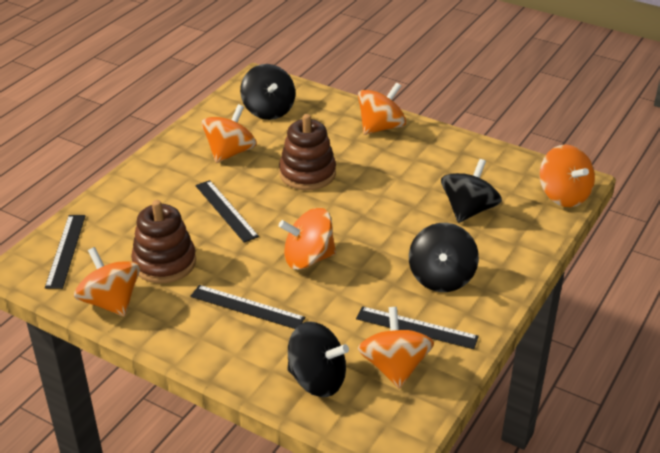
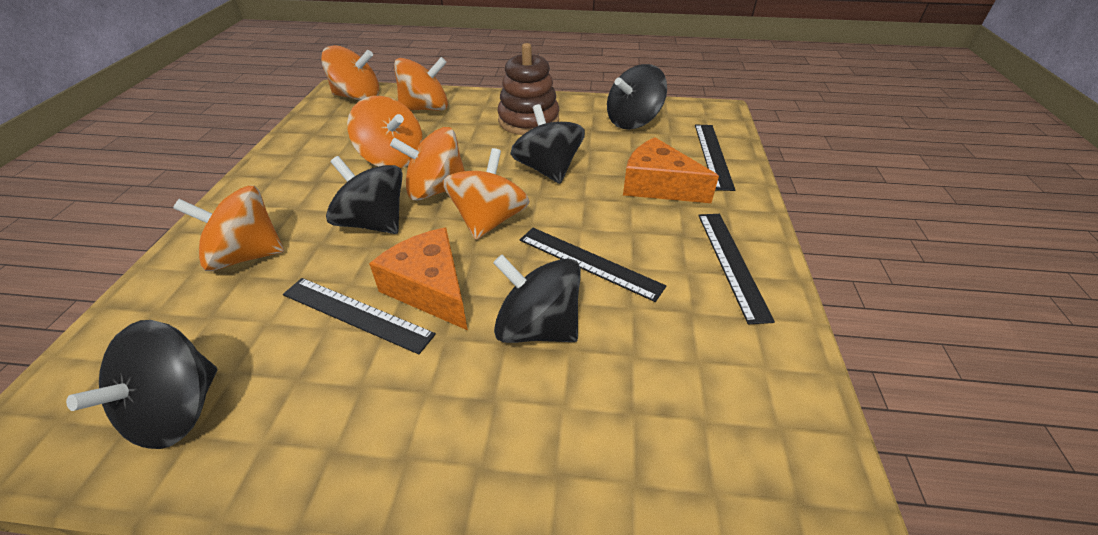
black spinning top: [240,64,296,120] [287,321,349,397] [409,223,479,292] [441,159,502,223] = 4 -> [66,320,217,449] [326,156,403,234] [493,255,581,343] [510,104,585,184] [607,64,667,129] = 5
brown stacking toy: [131,200,196,283] [279,114,336,190] = 2 -> [498,43,559,135] = 1
orange cheese: none = 0 -> [369,227,468,330] [623,137,719,203] = 2

